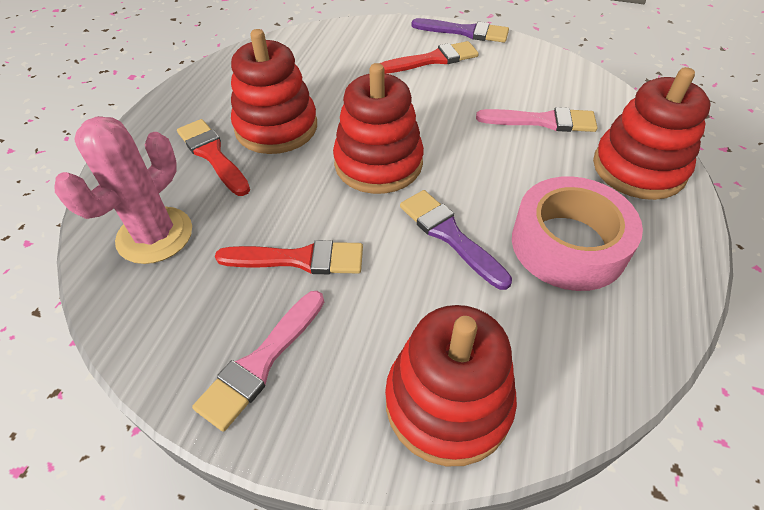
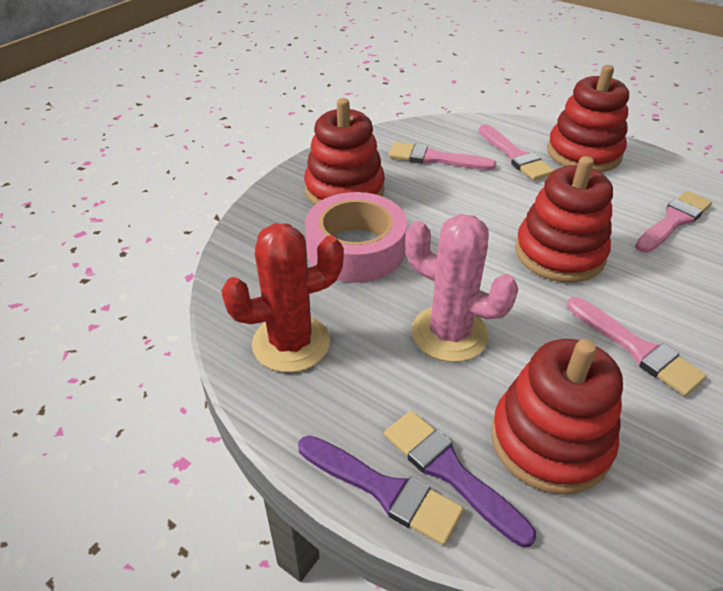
pink brush: [192,291,324,431] [476,107,598,132] = 2 -> [389,142,496,170] [479,124,554,180] [567,297,707,396] [635,191,712,253] = 4
red brush: [177,119,250,196] [215,240,363,274] [380,41,479,74] = 3 -> none = 0
red cactus: none = 0 -> [221,223,344,372] = 1

